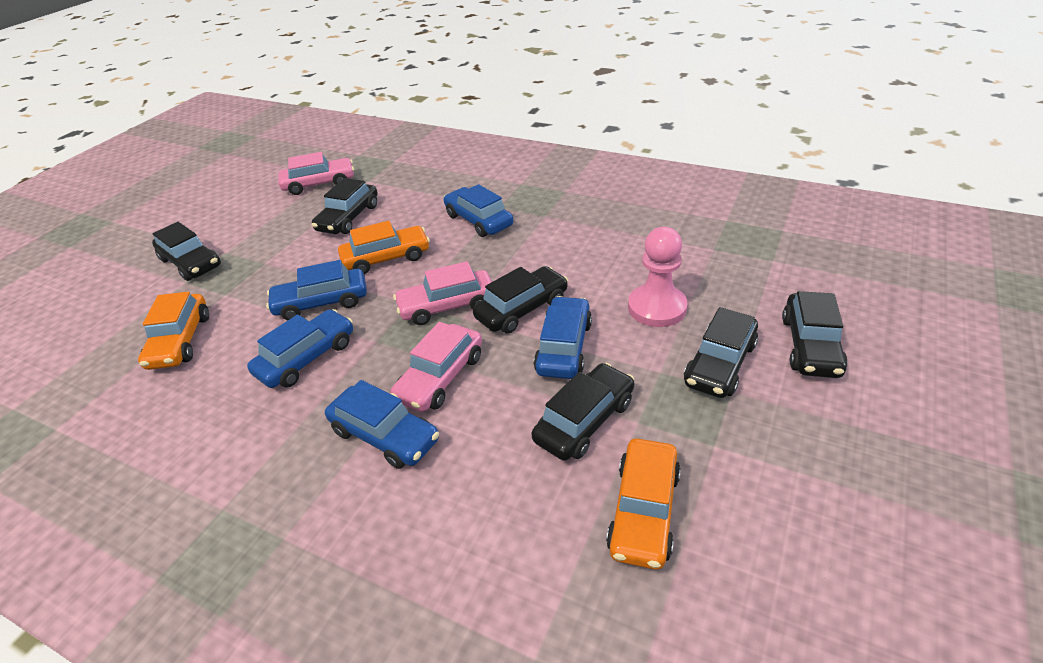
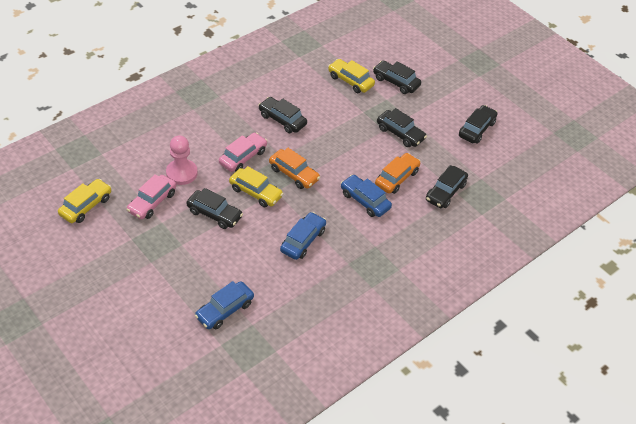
blue car: [247,309,353,388] [266,260,367,320] [325,380,439,469] [443,184,513,237] [534,296,592,379] = 5 -> [195,281,254,329] [280,212,326,260] [341,174,392,217] = 3
orange car: [138,292,209,370] [338,221,430,274] [606,438,681,570] = 3 -> [269,148,320,189] [375,153,421,194] = 2
pink car: [278,152,354,195] [391,322,482,412] [393,261,492,325] = 3 -> [126,174,176,219] [219,132,267,172] = 2
yellow car: none = 0 -> [58,179,111,223] [229,166,283,207] [328,59,375,93] = 3

